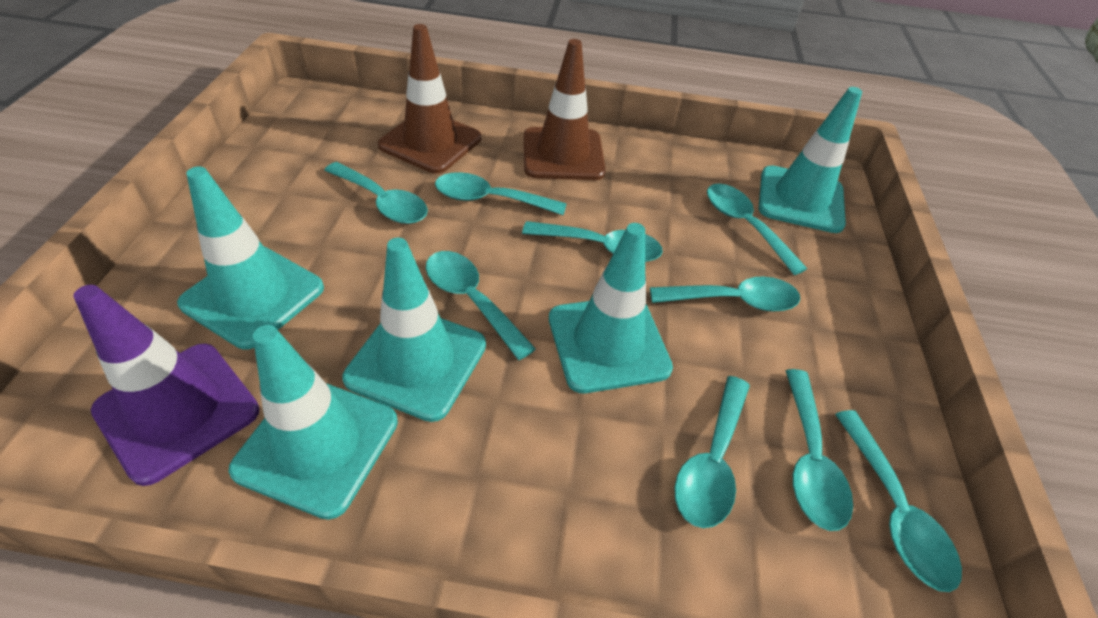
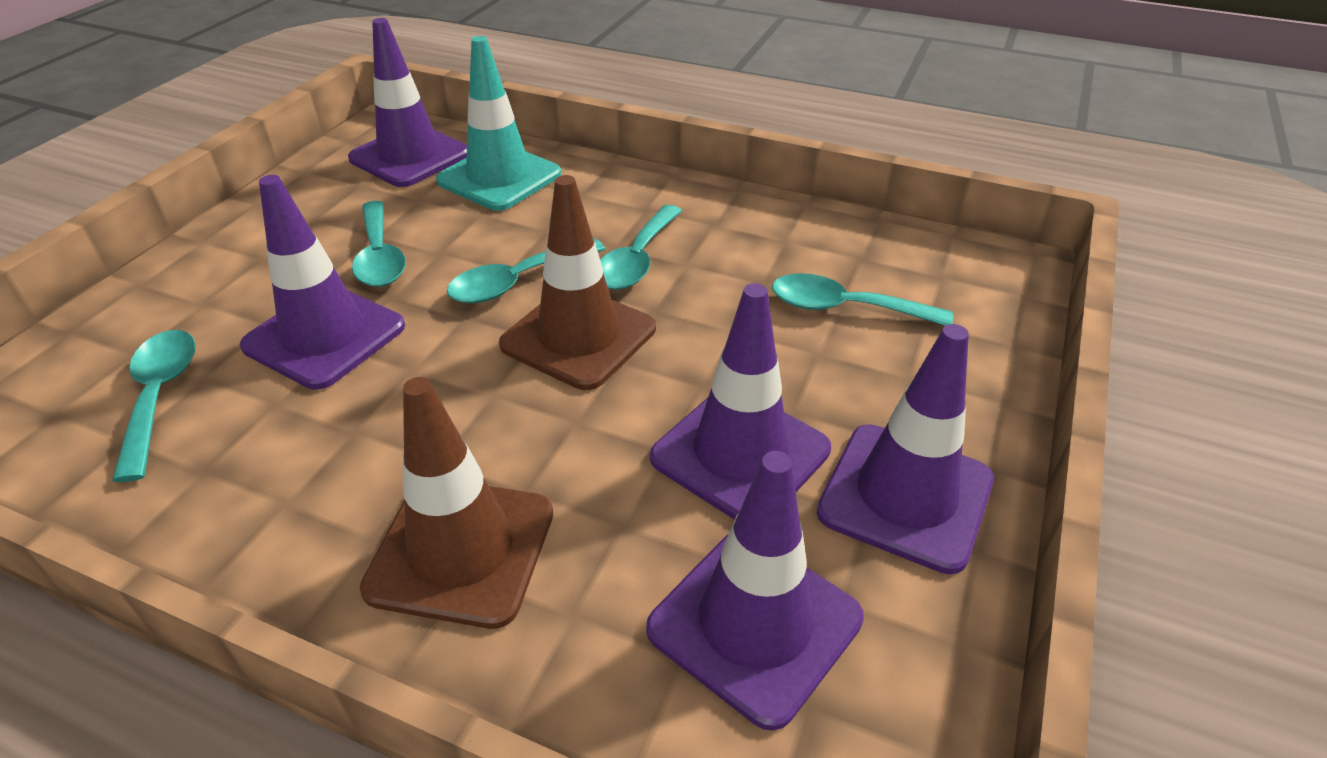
purple traffic cone: [73,285,260,486] = 1 -> [240,175,405,390] [348,18,467,187] [646,451,864,731] [650,283,831,520] [817,324,994,574] = 5
turquoise spoon: [324,162,428,224] [426,251,536,360] [435,172,567,215] [522,221,663,262] [650,276,800,312] [674,376,750,528] [707,183,807,275] [785,369,853,531] [835,410,962,592] = 9 -> [112,330,196,482] [352,201,406,287] [447,238,606,303] [600,205,682,290] [772,273,953,326] = 5
turquoise traffic cone: [177,167,324,349] [229,325,398,520] [342,238,486,422] [549,223,673,393] [759,87,862,233] = 5 -> [436,36,562,211] = 1

